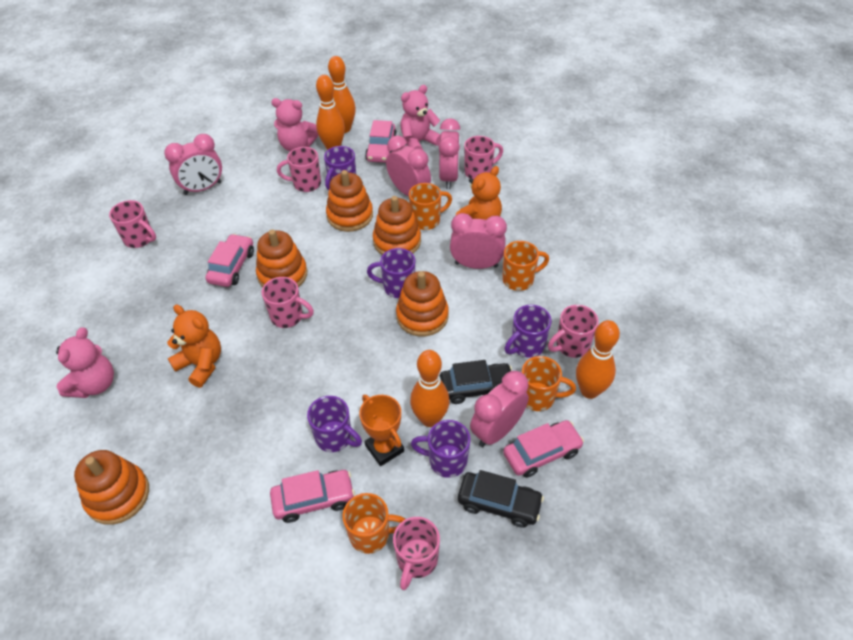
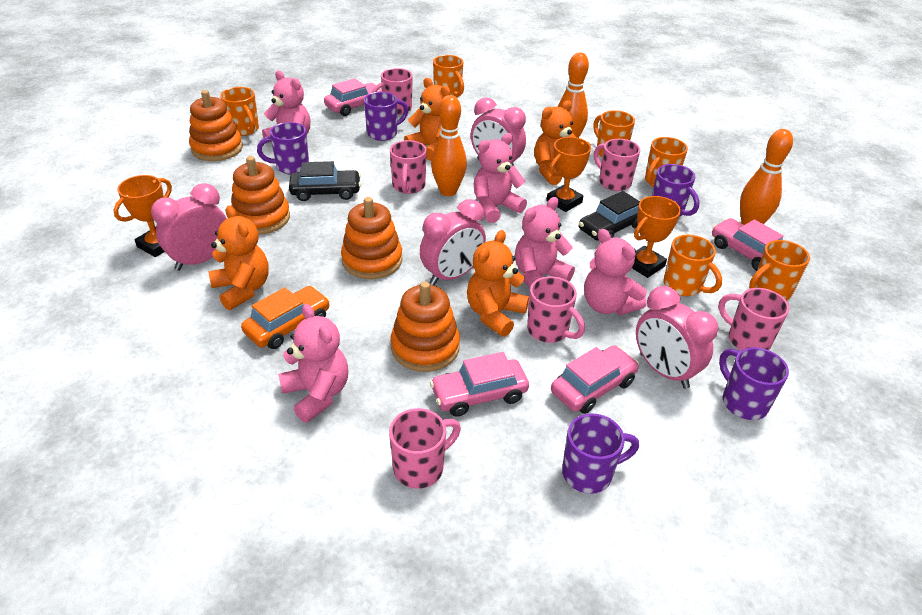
orange bowling pin: [316,75,345,150] [328,56,356,133] [410,350,450,427] [576,320,620,399] = 4 -> [431,95,467,196] [558,52,589,138] [740,129,793,225] = 3
orange car: none = 0 -> [241,286,330,349] = 1
orange mug: [342,493,406,554] [409,183,452,230] [502,241,549,291] [522,356,576,411] = 4 -> [220,87,259,136] [433,55,464,98] [594,110,635,157] [645,137,688,187] [663,235,722,296] [749,240,810,300] = 6
orange stacking toy: [74,450,149,525] [256,229,307,287] [326,170,373,232] [373,196,421,255] [396,271,449,337] = 5 -> [189,90,243,161] [231,156,290,235] [341,197,403,279] [391,281,460,372] = 4
orange teddy bear: [167,305,221,388] [455,166,502,220] = 2 -> [209,206,269,310] [404,78,450,161] [467,230,529,337] [534,100,576,185] = 4
orange trophy: [359,395,404,466] = 1 -> [114,175,172,257] [546,137,591,212] [632,196,681,278] = 3
pink clock: [164,134,222,195] [386,135,431,196] [439,118,460,189] [450,213,507,269] [470,371,529,447] = 5 -> [151,183,227,271] [420,199,486,285] [471,97,526,168] [636,286,718,389] = 4
pink teddy bear: [56,327,114,398] [271,98,318,152] [400,85,441,150] = 3 -> [262,71,310,143] [278,304,348,423] [474,133,527,223] [515,197,575,288] [584,229,647,315] = 5

